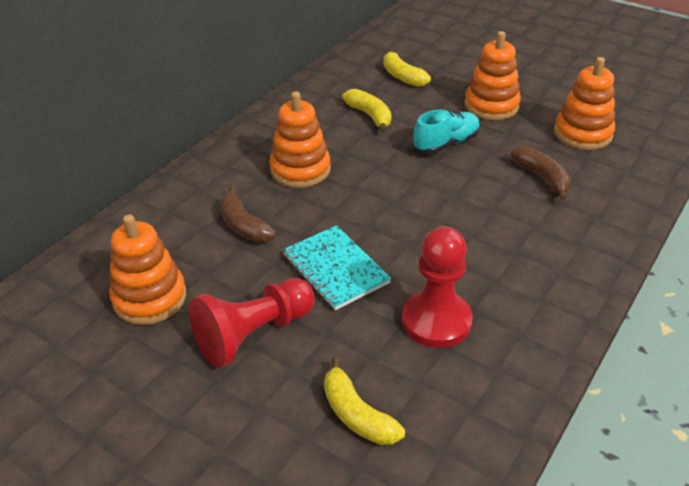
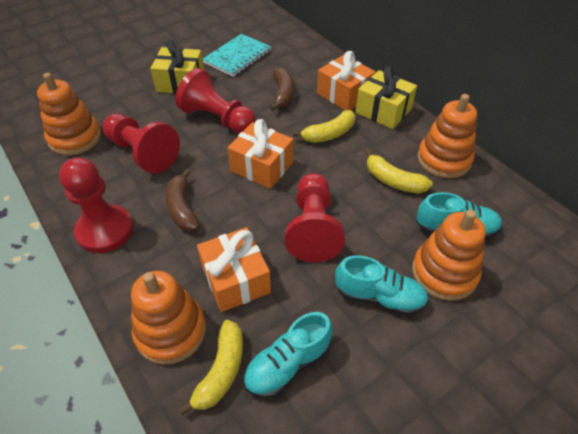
orange gift: none = 0 -> [197,227,271,312] [227,119,293,189] [317,51,376,110] = 3
red pawn: [189,278,315,368] [402,227,473,348] = 2 -> [59,157,133,253] [103,114,180,174] [175,68,256,134] [285,173,345,262] = 4
turquoise shoe: [413,110,480,154] = 1 -> [243,312,333,398] [335,255,429,316] [416,192,502,239] = 3
yellow gift: none = 0 -> [150,40,204,94] [356,66,417,129] = 2

